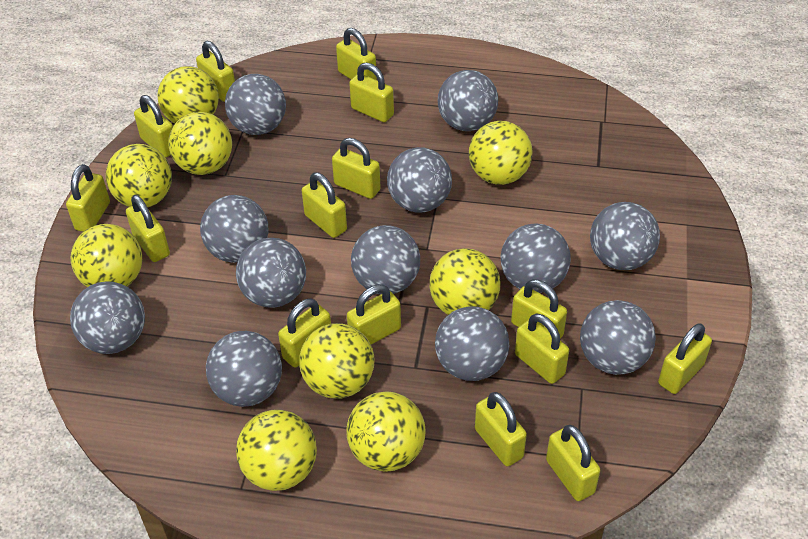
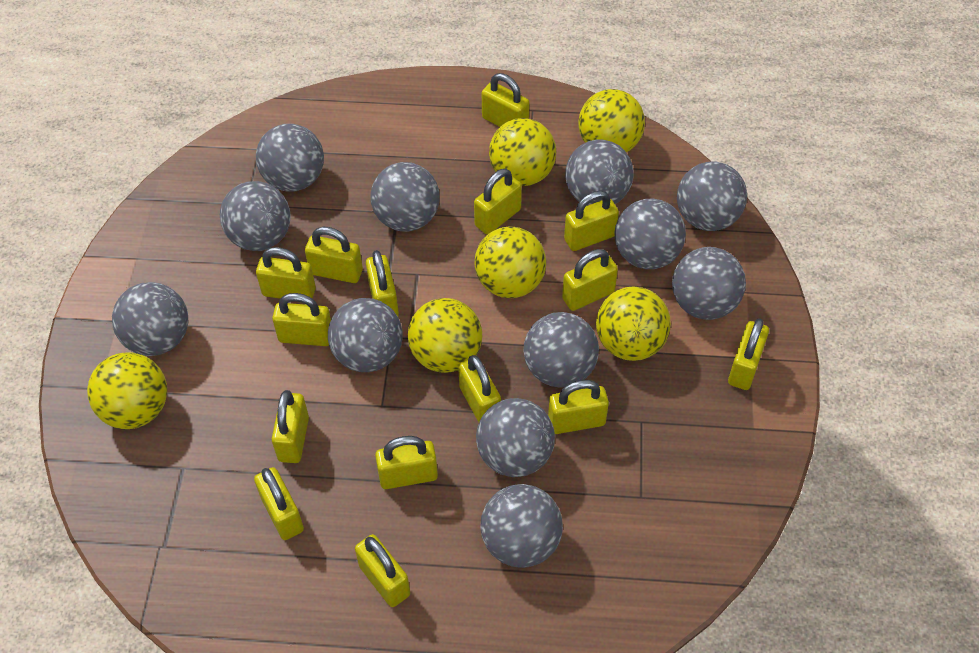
yellow ball: [71,224,142,287] [106,144,172,207] [157,66,219,124] [169,112,232,175] [236,410,317,491] [299,323,375,399] [346,391,426,472] [430,248,501,315] [469,121,533,185] = 9 -> [87,352,167,429] [408,298,482,373] [474,226,546,298] [489,118,556,186] [578,89,645,152] [596,286,671,361] = 6

